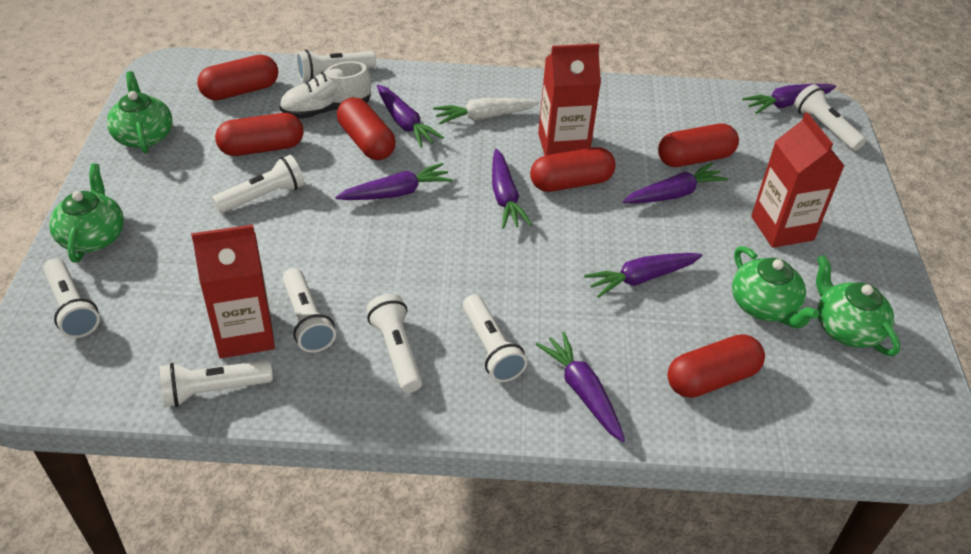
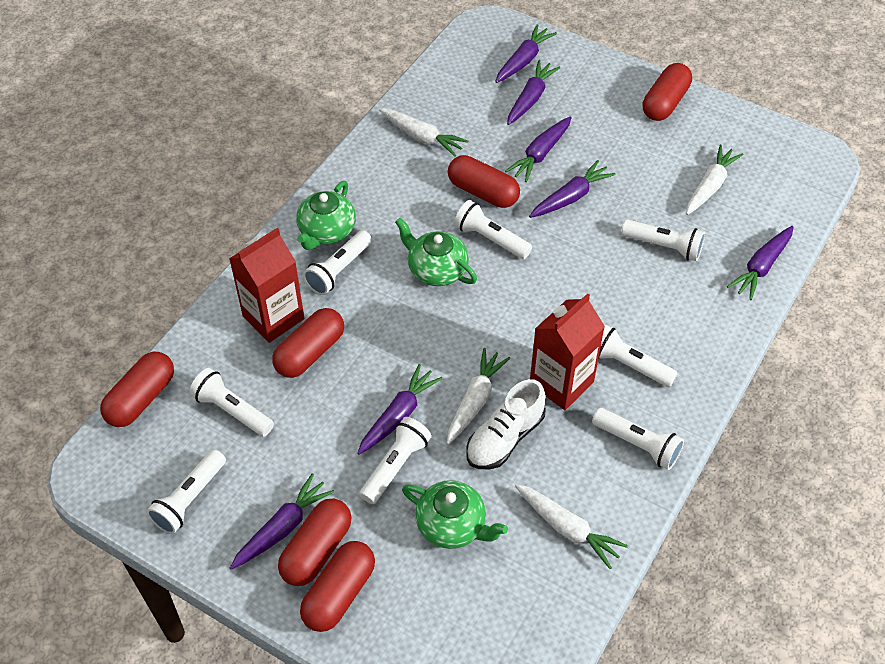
green teapot: [49,163,124,263] [107,71,172,154] [732,246,819,328] [816,255,900,356] = 4 -> [296,181,356,250] [395,218,477,286] [402,480,508,549] = 3
red carton: [191,225,275,358] [538,44,601,156] [751,112,844,248] = 3 -> [229,228,305,343] [530,293,605,410] = 2
white carrot: [433,98,540,124] = 1 -> [379,108,468,157] [447,348,510,445] [515,484,628,569] [686,144,743,215] = 4

